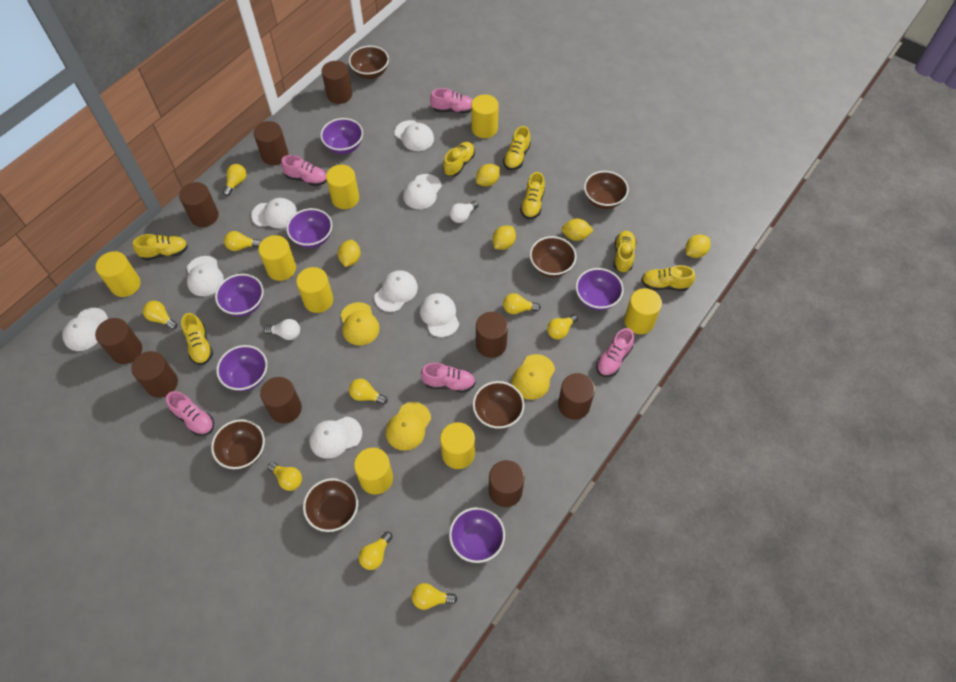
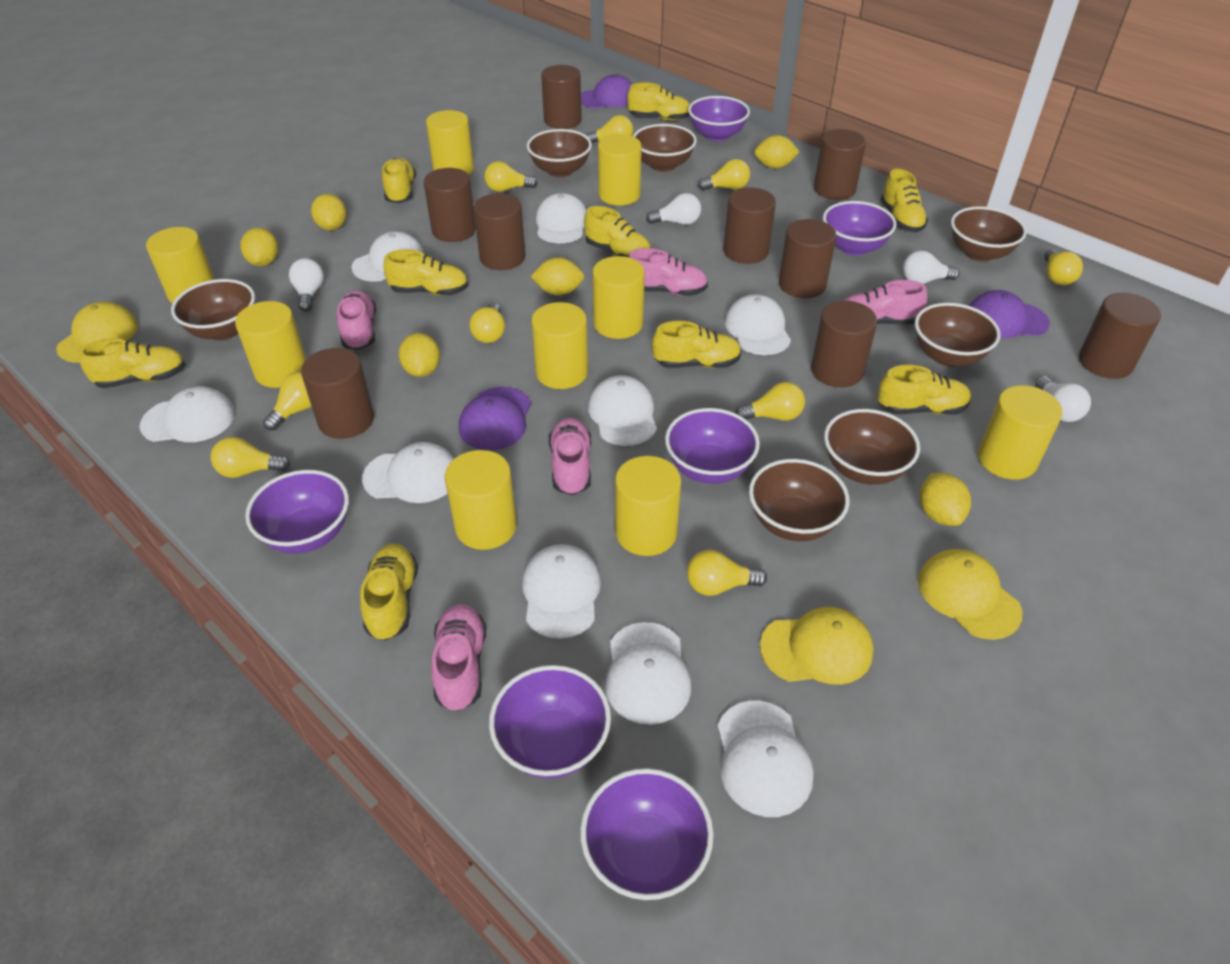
brown bowl: [211,419,265,469] [303,478,358,532] [349,46,389,79] [473,381,524,429] [530,236,576,277] [584,171,629,209] = 6 -> [171,279,255,341] [527,129,592,177] [633,124,697,172] [749,459,849,541] [824,409,920,485] [915,303,1000,367] [951,206,1027,262] = 7
purple cap: none = 0 -> [459,387,531,451] [581,75,632,108] [969,290,1050,338] = 3
white cap: [62,308,108,351] [187,256,224,296] [251,198,298,228] [309,416,362,459] [374,270,418,312] [395,120,434,151] [403,174,442,209] [420,293,459,337] = 8 -> [140,386,235,442] [351,231,425,282] [362,442,454,503] [522,544,601,639] [536,193,587,243] [588,375,657,446] [605,622,691,725] [717,701,814,817] [725,294,791,355] = 9
white light bulb: [264,319,300,340] [450,201,479,223] = 2 -> [289,258,324,312] [646,193,701,225] [903,251,959,284] [1035,376,1091,422] = 4
yellow cylinder: [96,251,141,297] [258,235,296,281] [296,267,333,313] [326,165,359,209] [354,448,393,494] [440,422,475,469] [471,94,499,138] [624,288,662,334] = 8 -> [146,227,215,304] [235,301,307,388] [426,110,474,175] [445,450,517,550] [531,302,588,389] [592,256,645,339] [598,134,642,205] [615,456,681,556] [978,385,1062,480] = 9
yellow lemon: [338,240,361,267] [476,164,500,186] [492,225,516,250] [562,219,594,241] [685,234,711,258] = 5 -> [240,228,278,266] [311,194,347,231] [398,333,440,377] [530,257,584,295] [754,135,800,168] [920,473,971,526] = 6
yellow shoe: [133,234,188,260] [181,313,213,365] [443,142,475,176] [503,126,531,170] [520,172,545,219] [614,231,637,273] [641,265,695,291] = 7 -> [79,338,186,388] [360,544,418,641] [382,158,416,203] [383,249,468,296] [584,206,651,257] [627,82,690,121] [652,321,742,368] [877,365,971,415] [881,169,928,232] = 9

